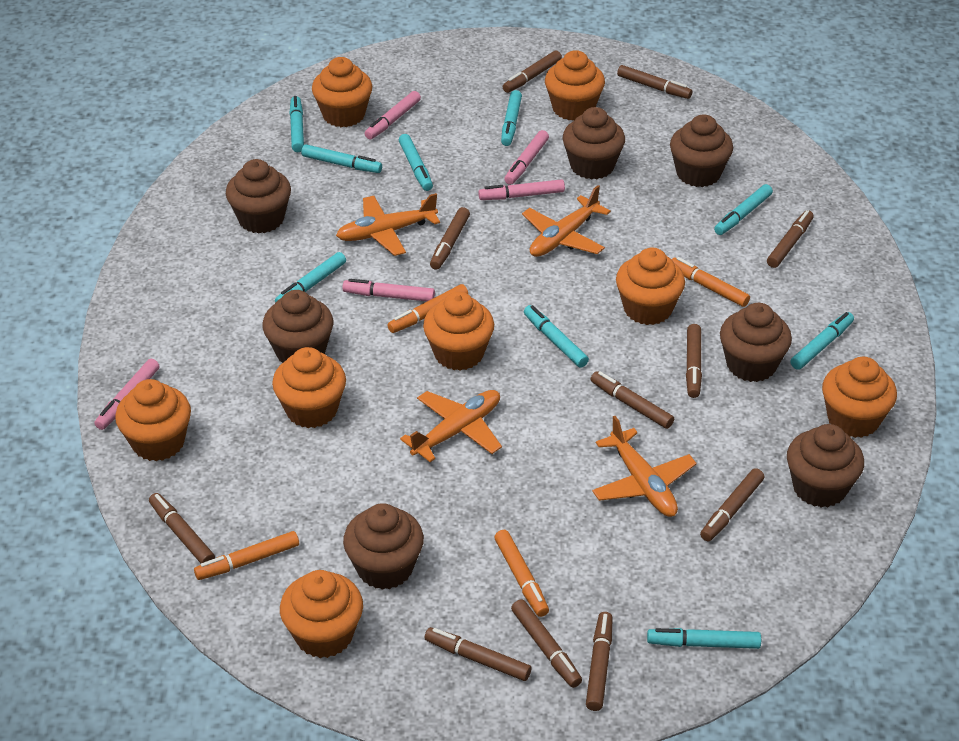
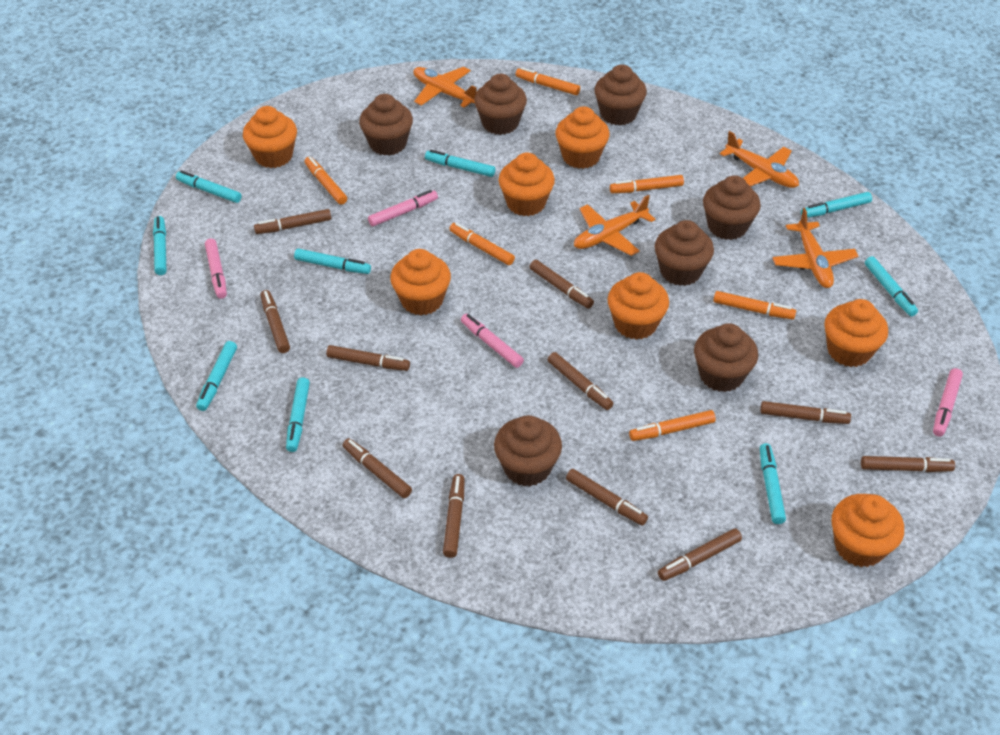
orange cupcake: [115,379,191,461] [272,347,346,428] [280,570,363,658] [312,57,372,127] [423,291,494,371] [545,50,605,121] [616,247,685,325] [822,357,897,438] = 8 -> [243,106,297,168] [390,249,451,315] [499,152,555,216] [556,106,610,169] [608,272,669,340] [824,299,888,367] [831,494,904,567] = 7
orange marker: [194,531,299,580] [387,284,468,333] [494,530,549,617] [671,257,750,307] = 4 -> [305,156,347,205] [450,223,515,265] [515,67,580,95] [610,175,684,193] [629,410,716,441] [713,291,796,320] = 6
pink marker: [94,359,160,430] [342,279,435,301] [365,91,421,139] [478,179,565,200] [504,130,549,185] = 5 -> [205,239,227,299] [368,190,438,226] [461,314,524,368] [933,368,963,436] = 4

